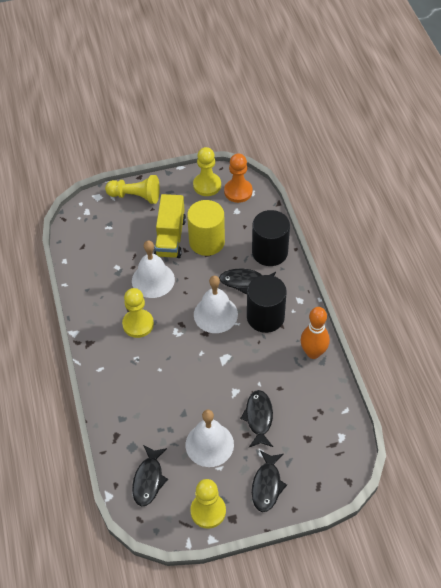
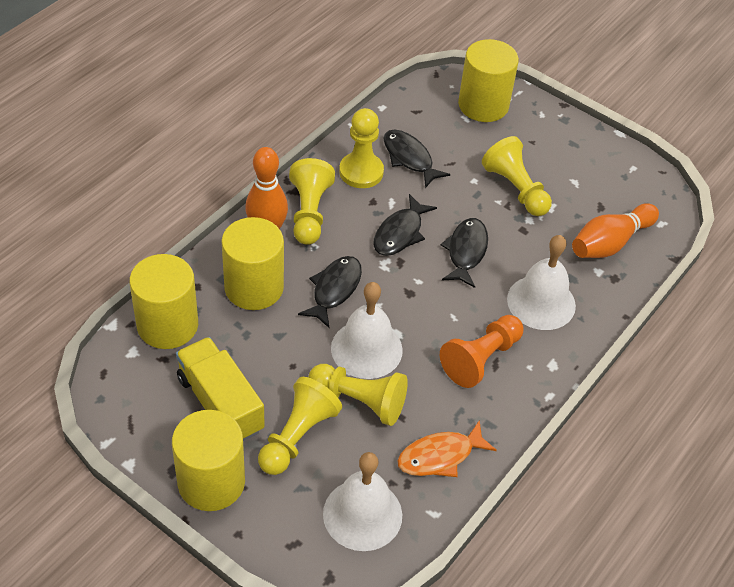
black cylinder: [247,275,287,333] [252,210,290,266] = 2 -> none = 0
orange bowling pin: [301,307,330,359] = 1 -> [245,147,288,229] [572,203,659,258] = 2
orange fish: none = 0 -> [397,420,497,477] = 1
yellow cylinder: [187,200,225,256] = 1 -> [129,254,198,349] [172,410,245,511] [221,217,284,310] [458,39,519,122] = 4
yellow pawn: [105,175,160,204] [122,288,154,338] [190,479,226,529] [193,147,221,196] = 4 -> [258,377,342,475] [289,158,335,245] [308,364,408,426] [339,108,384,188] [482,136,552,216] = 5

